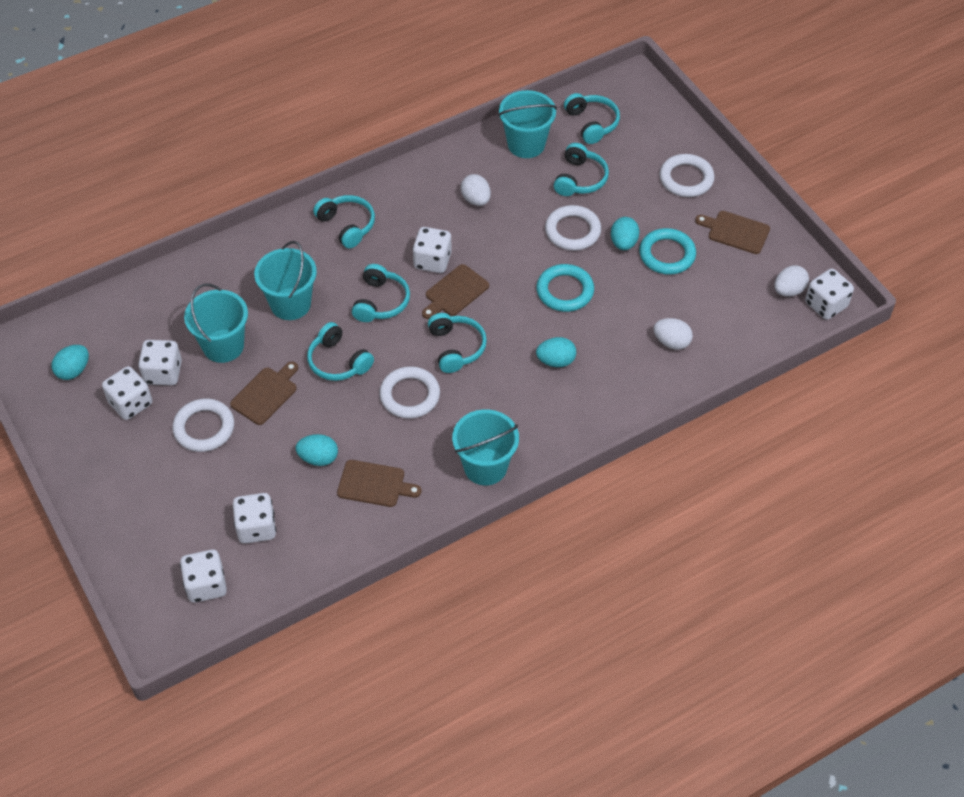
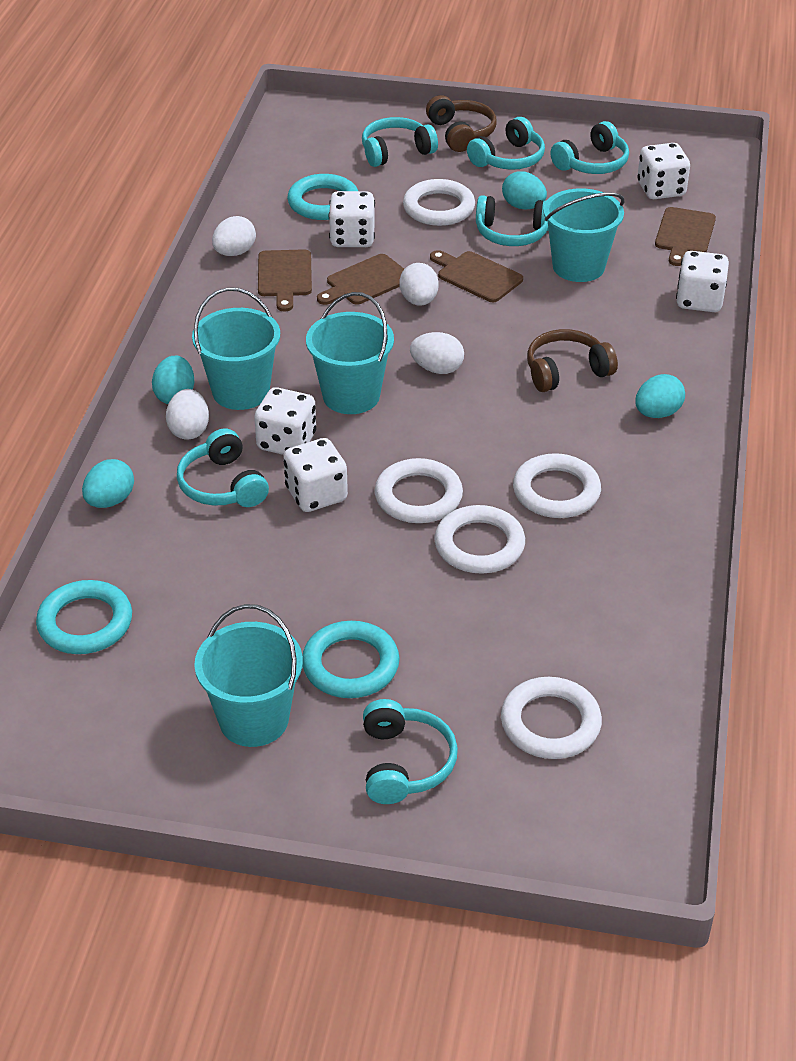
brown headphones: none = 0 -> [426,95,497,152] [527,329,618,392] = 2
turquoise ring: [536,264,594,312] [639,228,696,275] = 2 -> [36,580,132,654] [287,174,358,220] [302,621,400,698] = 3
white dice: [102,366,152,420] [138,340,182,386] [180,549,227,603] [233,493,276,544] [412,227,452,273] [805,269,854,320] = 6 -> [254,387,316,455] [284,438,348,512] [329,191,375,247] [637,143,690,199] [676,251,729,312] = 5
white egg: [461,174,491,206] [654,318,693,350] [774,265,809,297] = 3 -> [166,389,209,440] [212,216,256,256] [399,263,439,306] [410,332,464,374] = 4
white ring: [172,398,234,452] [379,366,440,419] [545,205,601,251] [660,154,715,197] = 4 -> [375,458,463,523] [403,179,475,226] [434,505,525,574] [501,677,602,759] [513,453,601,518] = 5

